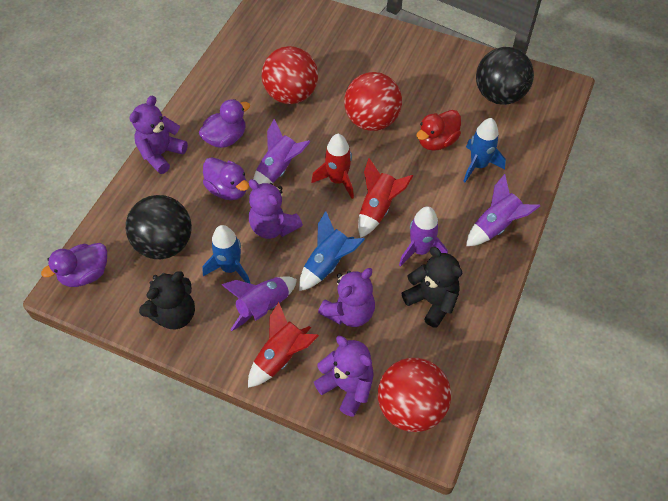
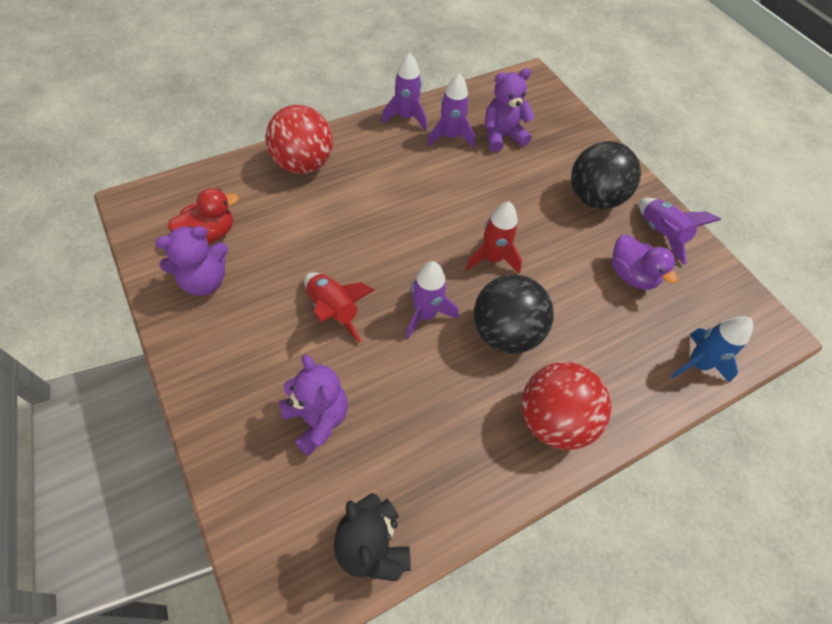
black teddy bear: [139,271,195,329] [402,247,462,328] = 2 -> [334,493,411,581] = 1
blue rocket: [202,225,251,284] [299,211,365,291] [463,118,506,182] = 3 -> [671,316,753,383] = 1
purple duck: [41,243,107,287] [199,99,250,148] [203,157,249,200] = 3 -> [612,234,678,290] = 1
purple teddy bear: [130,96,188,174] [249,179,303,239] [314,336,374,417] [318,268,375,327] = 4 -> [155,226,228,296] [279,354,348,456] [484,68,535,152] = 3
red ball: [262,46,318,104] [344,72,402,131] [378,358,451,432] = 3 -> [265,105,333,174] [522,362,611,450] = 2
red rocket: [248,302,319,388] [311,134,354,199] [358,158,413,238] = 3 -> [304,272,374,343] [466,202,522,273] = 2

